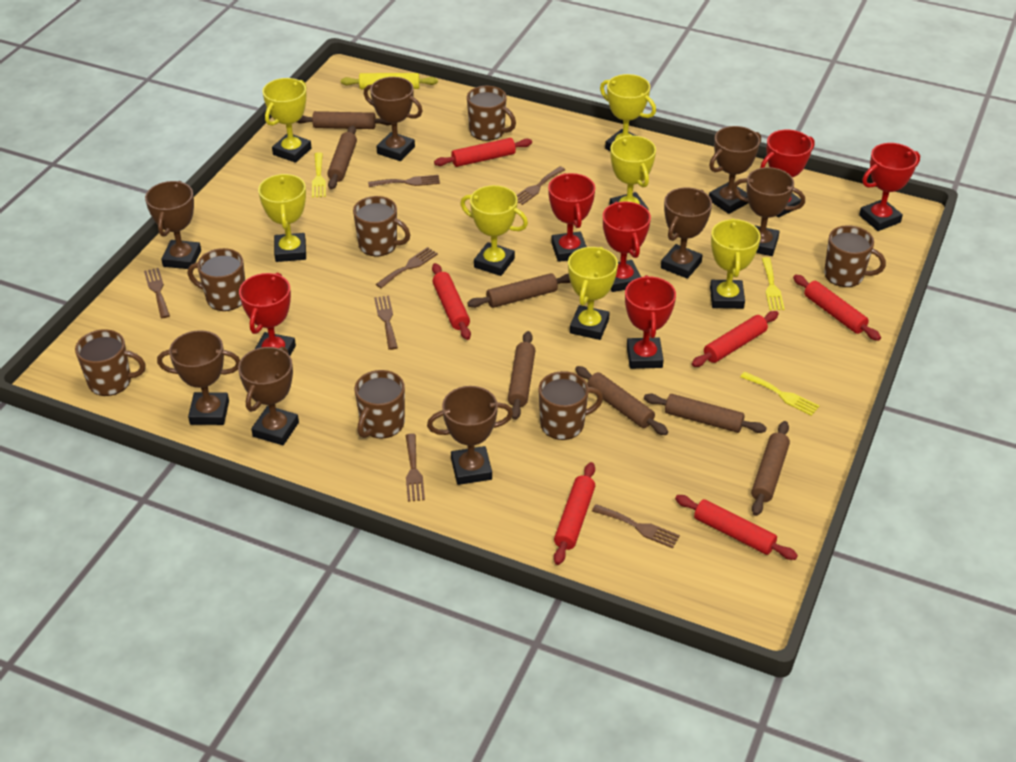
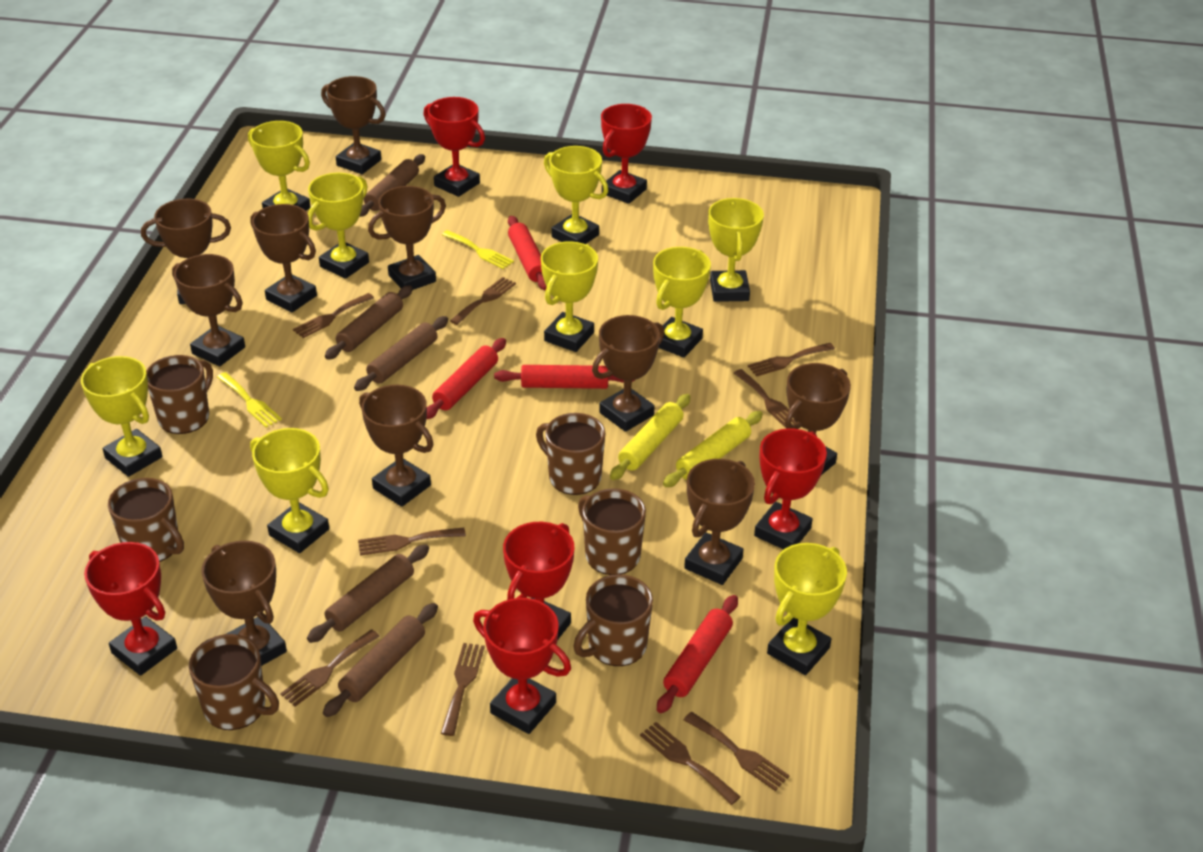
brown fork: [144,268,170,318] [368,175,440,187] [374,296,398,350] [376,247,438,288] [406,433,425,502] [516,166,565,205] [592,504,680,548] = 7 -> [280,629,380,707] [293,293,374,338] [358,528,466,556] [441,643,485,736] [450,277,516,325] [640,722,741,805] [684,712,790,791] [734,369,796,428] [748,343,835,377] = 9
brown mug: [75,329,146,396] [188,248,245,311] [353,196,410,256] [355,370,405,439] [467,86,516,141] [539,371,603,440] [824,225,886,287] = 7 -> [108,478,184,562] [146,355,213,434] [189,634,279,730] [536,413,605,495] [574,574,653,666] [578,488,646,575] = 6
brown rolling pin: [297,111,391,129] [327,125,357,190] [467,273,571,308] [508,331,535,420] [575,366,668,435] [644,394,767,433] [751,421,790,516] = 7 -> [307,544,429,643] [323,603,438,717] [325,285,413,360] [354,316,448,391] [360,154,425,217] = 5
brown trophy: [145,181,201,269] [157,330,240,425] [238,347,299,445] [364,77,423,161] [427,386,513,485] [661,187,712,279] [709,126,761,214] [732,167,805,256] = 8 -> [141,199,231,304] [172,254,245,367] [201,541,287,666] [250,204,317,313] [321,76,386,174] [359,385,433,507] [368,186,446,290] [592,315,665,432] [684,459,755,585] [785,363,851,475] = 10
red rolling pin: [432,263,471,340] [434,138,532,167] [554,462,595,565] [675,495,798,560] [692,311,779,367] [793,275,881,341] = 6 -> [426,338,506,419] [494,365,635,389] [508,216,547,290] [657,595,738,713] = 4
yellow fork: [312,152,326,197] [741,372,819,416] [762,257,785,310] = 3 -> [217,372,282,428] [442,230,514,269] = 2
yellow rolling pin: [341,73,438,89] = 1 -> [610,394,690,480] [663,411,763,487] = 2
yellow trophy: [258,174,306,262] [263,78,312,163] [460,185,528,276] [568,247,618,340] [600,74,656,151] [609,136,656,210] [710,219,761,309] = 7 -> [81,356,162,477] [248,121,310,211] [250,428,329,553] [308,173,369,279] [541,241,598,352] [544,146,608,244] [653,247,711,358] [708,198,764,302] [767,543,847,675] = 9

